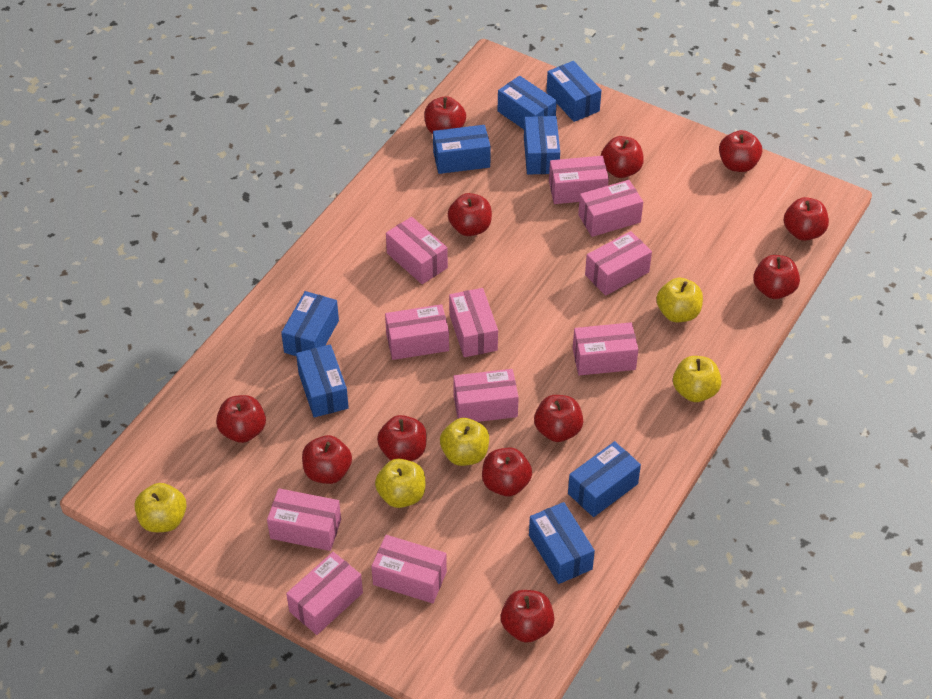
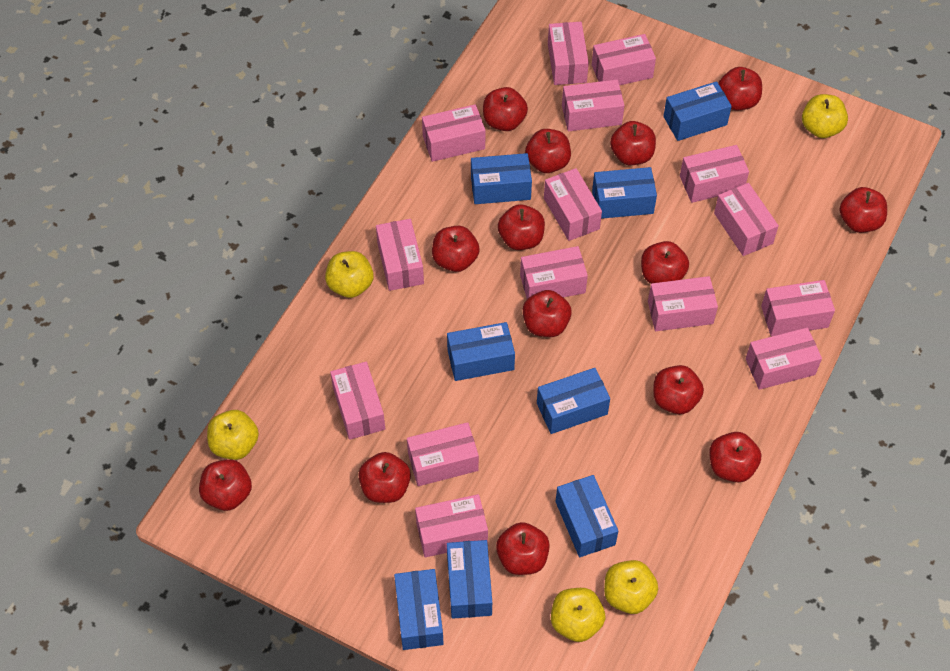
pink box: [267,488,341,551] [286,552,363,635] [371,535,447,603] [385,304,449,360] [386,217,448,284] [449,288,498,357] [453,369,519,422] [549,156,609,204] [573,322,639,375] [578,180,643,237] [585,231,652,296] = 11 -> [330,362,385,440] [376,219,424,291] [407,422,479,486] [415,494,488,557] [422,104,485,162] [520,246,588,299] [544,168,602,241] [548,22,589,85] [562,80,625,131] [592,34,656,85] [648,276,718,331] [680,145,749,203] [714,183,779,256] [746,328,822,390] [761,280,835,336] = 15
red apple: [216,395,266,443] [302,435,352,484] [377,415,427,461] [424,96,466,134] [448,193,492,236] [482,448,532,496] [501,590,555,643] [534,395,583,442] [601,136,644,178] [719,130,762,172] [753,255,800,299] [784,197,829,241] = 12 -> [199,459,252,511] [358,452,411,503] [432,226,480,272] [483,87,528,131] [496,522,550,575] [498,204,545,250] [523,290,572,337] [525,129,571,173] [610,121,656,165] [641,241,689,284] [653,365,704,414] [709,432,761,482] [718,67,762,110] [839,187,887,233] = 14

